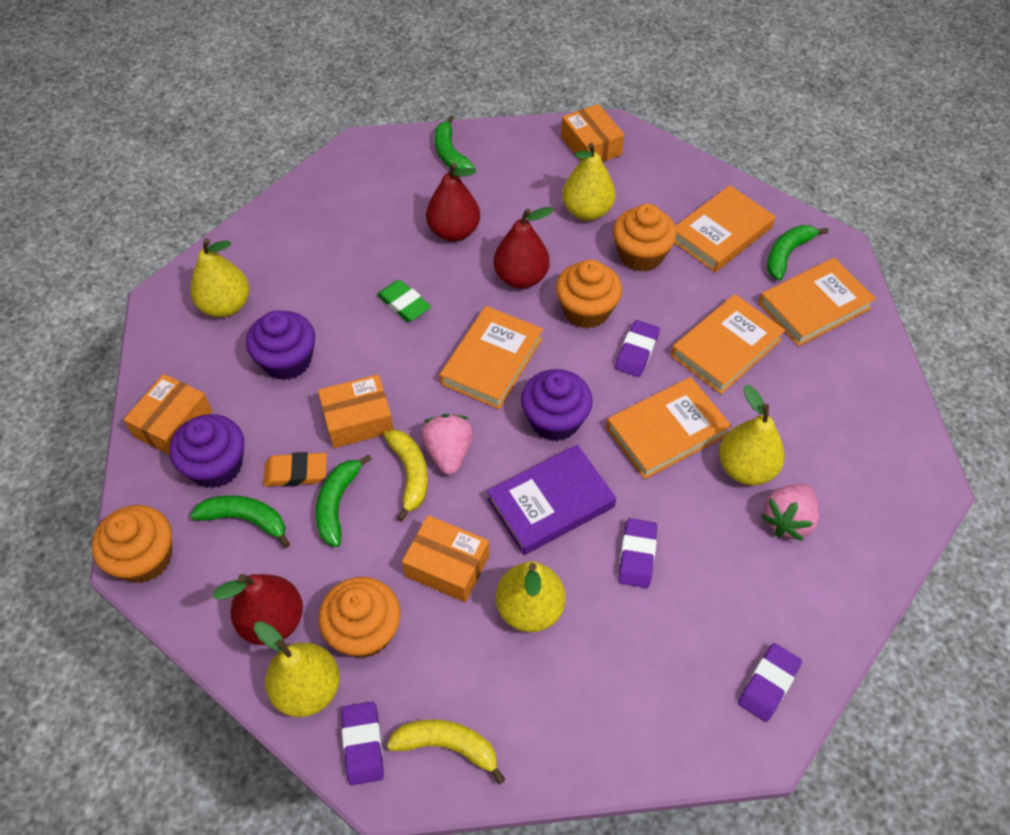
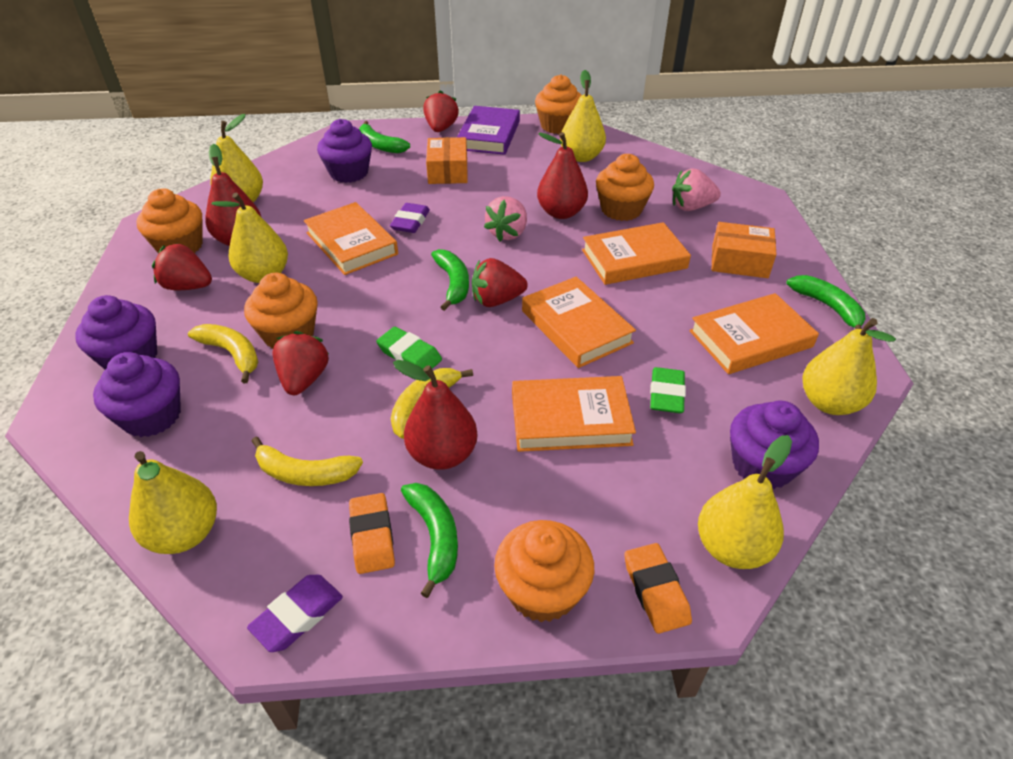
green eraser: [377,280,431,322] = 1 -> [376,327,442,369] [650,367,686,413] = 2
orange box: [123,374,212,455] [318,374,394,448] [402,515,489,602] [561,104,624,162] = 4 -> [426,137,468,184] [712,222,776,278] = 2
orange cupcake: [91,505,172,583] [319,577,401,658] [556,260,622,329] [613,204,677,272] = 4 -> [136,188,203,253] [244,273,318,349] [494,520,594,622] [535,74,581,134] [596,154,654,221] = 5
orange eraser: [263,452,327,487] = 1 -> [349,493,395,574] [624,543,692,634] = 2
purple cupcake: [169,414,244,488] [246,311,315,380] [521,369,593,441] = 3 -> [75,295,157,369] [93,352,181,437] [317,119,372,183] [730,401,819,489] = 4
purple eraser: [341,702,384,785] [615,320,660,377] [618,518,657,588] [738,643,802,722] = 4 -> [247,575,343,652] [390,203,430,233] = 2
red strawberry: none = 0 -> [152,243,212,290] [272,331,329,395] [423,90,459,132] [472,258,528,307] = 4
yellow banana: [384,430,428,522] [387,720,505,784] = 2 -> [188,324,258,383] [252,436,363,486] [391,368,473,439] = 3
yellow pear: [190,238,250,317] [254,621,340,717] [496,561,566,632] [562,143,616,221] [719,385,785,485] = 5 -> [129,451,217,554] [210,114,263,202] [212,193,288,283] [560,70,606,162] [698,435,792,569] [802,318,896,415] = 6

